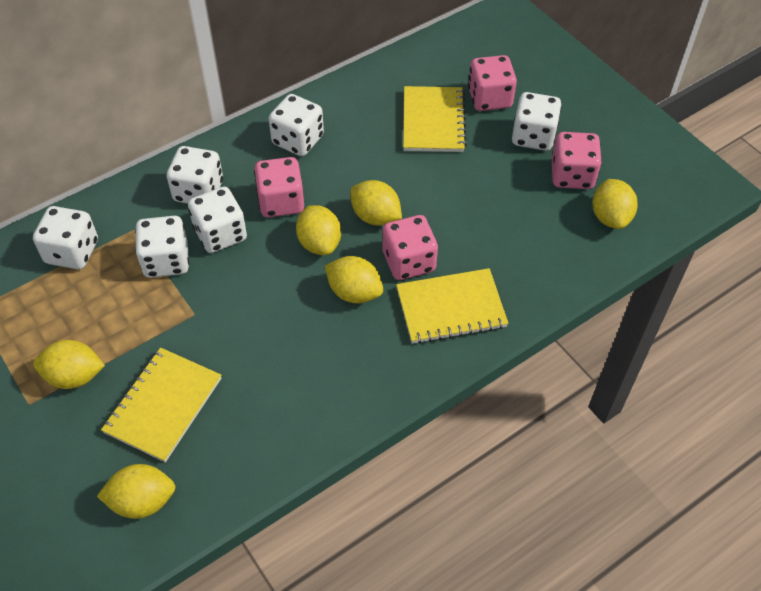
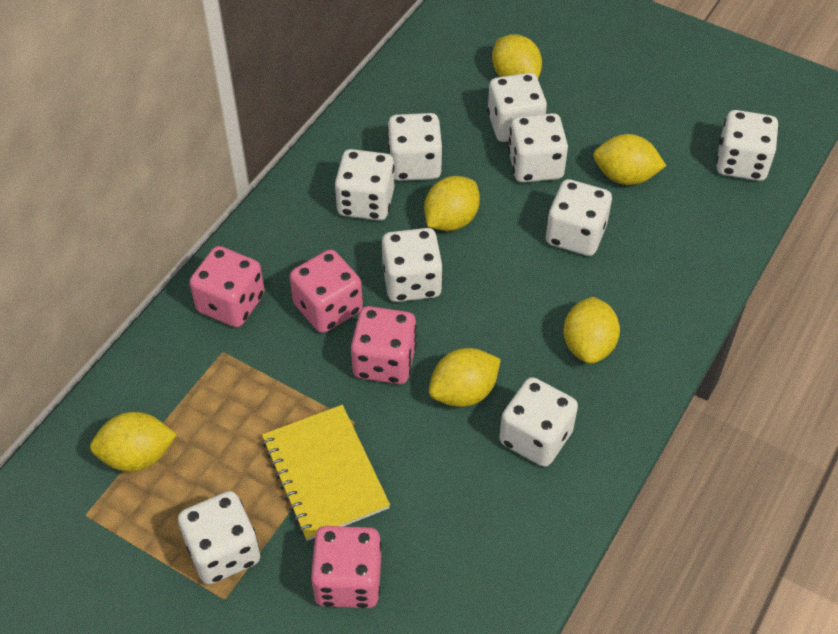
white dice: [33,206,98,269] [135,216,189,278] [167,146,223,204] [188,187,247,253] [269,94,324,156] [512,92,561,151] = 6 -> [178,491,260,585] [334,149,395,221] [382,228,443,302] [387,113,442,181] [487,73,547,142] [499,377,578,467] [508,113,568,183] [546,179,612,256] [716,110,779,181] = 9
yellow notebook: [101,348,221,462] [396,268,509,344] [403,86,467,152] = 3 -> [262,405,390,541] = 1

